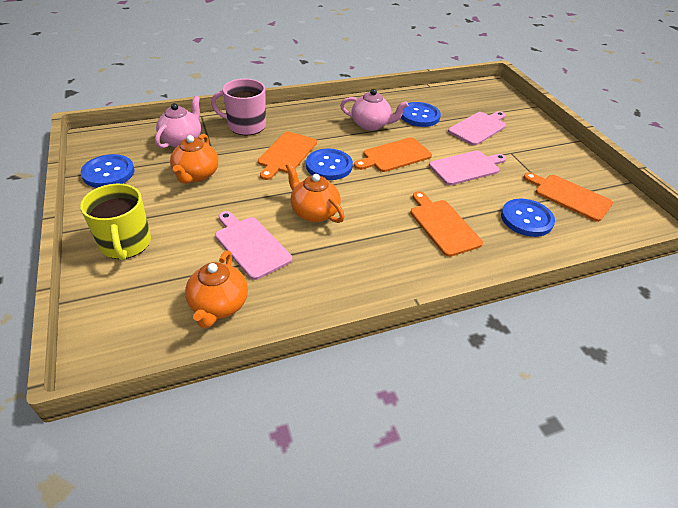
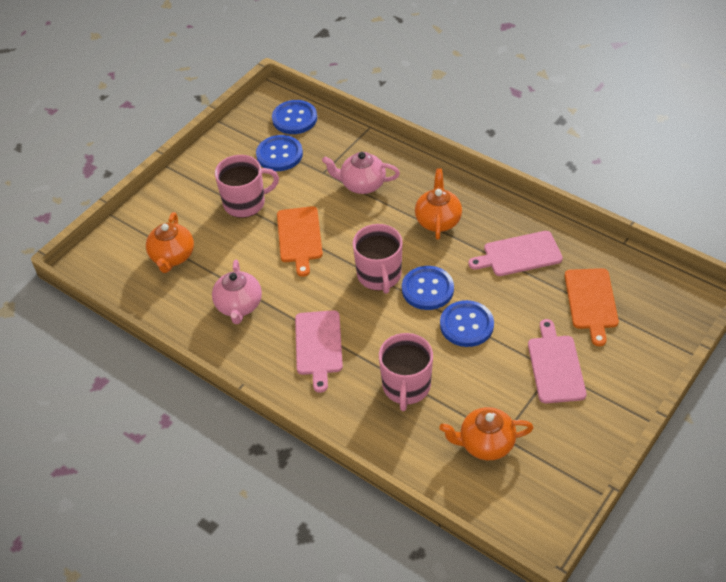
orange cutting board: [258,131,317,180] [354,137,432,172] [410,191,483,257] [523,172,613,222] = 4 -> [277,206,323,277] [565,268,619,346] = 2
pink mug: [211,79,266,135] = 1 -> [215,155,279,218] [353,224,403,294] [379,333,433,411] = 3
yellow mug: [80,184,151,261] = 1 -> none = 0

